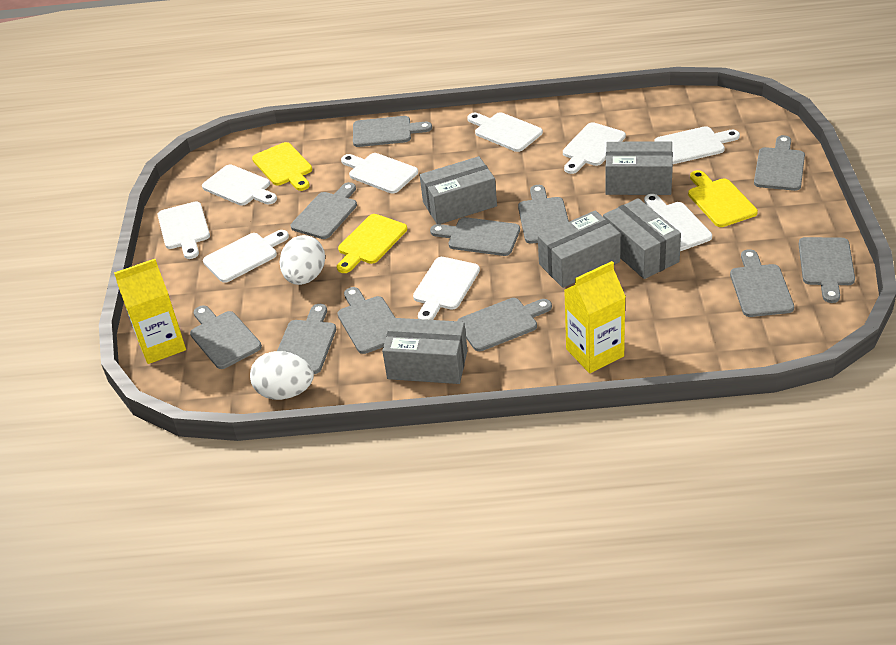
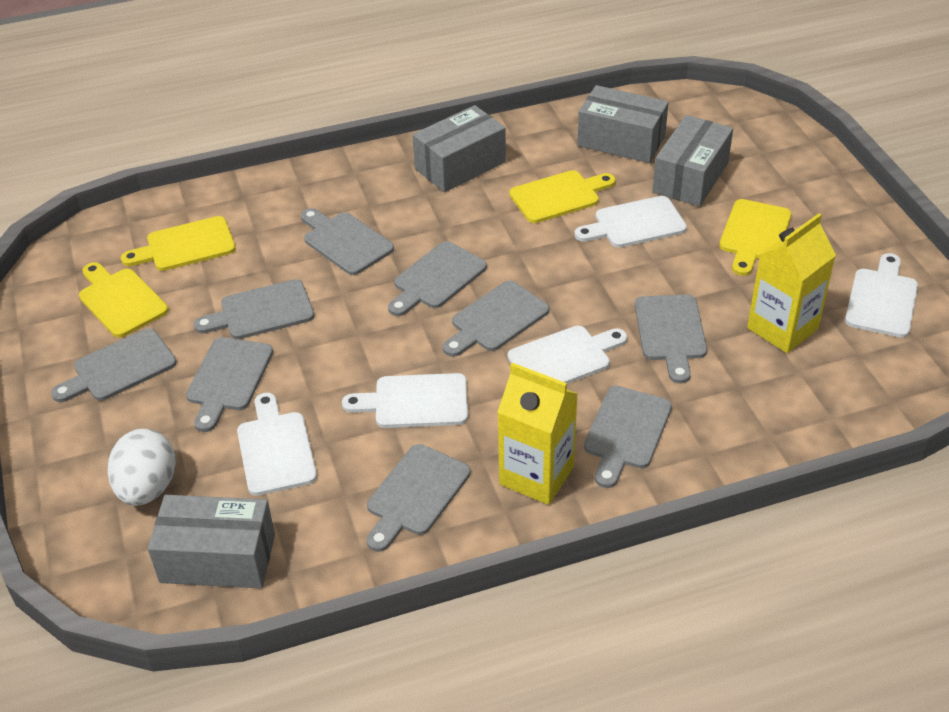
grey box: [382,318,468,384] [420,156,497,224] [538,210,621,288] [603,198,681,279] [606,141,673,195] = 5 -> [148,495,275,588] [413,105,506,192] [577,85,669,163] [653,115,733,206] = 4
grey cutting board: [190,305,262,369] [277,304,336,374] [291,182,357,239] [337,287,395,354] [353,116,432,147] [430,217,520,256] [457,298,552,351] [518,185,569,244] [730,249,794,317] [754,135,805,191] [799,237,855,303] = 11 -> [51,328,177,402] [186,337,273,432] [194,279,314,339] [301,208,394,275] [367,444,471,552] [388,241,487,316] [443,281,549,357] [584,386,672,488] [635,295,707,383] = 9
white cutting board: [158,202,210,259] [202,164,277,206] [203,230,289,283] [341,153,418,194] [413,257,480,320] [467,112,543,152] [563,122,626,174] [644,194,712,251] [654,126,740,164] = 9 -> [237,393,317,496] [342,373,468,428] [508,326,627,384] [574,196,687,248] [845,253,918,338] = 5
white egg: [250,351,314,400] [280,235,325,285] = 2 -> [108,429,176,506] = 1
yellow cutting board: [252,142,312,191] [337,214,407,273] [688,170,758,227] = 3 -> [79,262,168,338] [121,216,236,271] [510,170,616,223] [719,199,792,276] = 4

